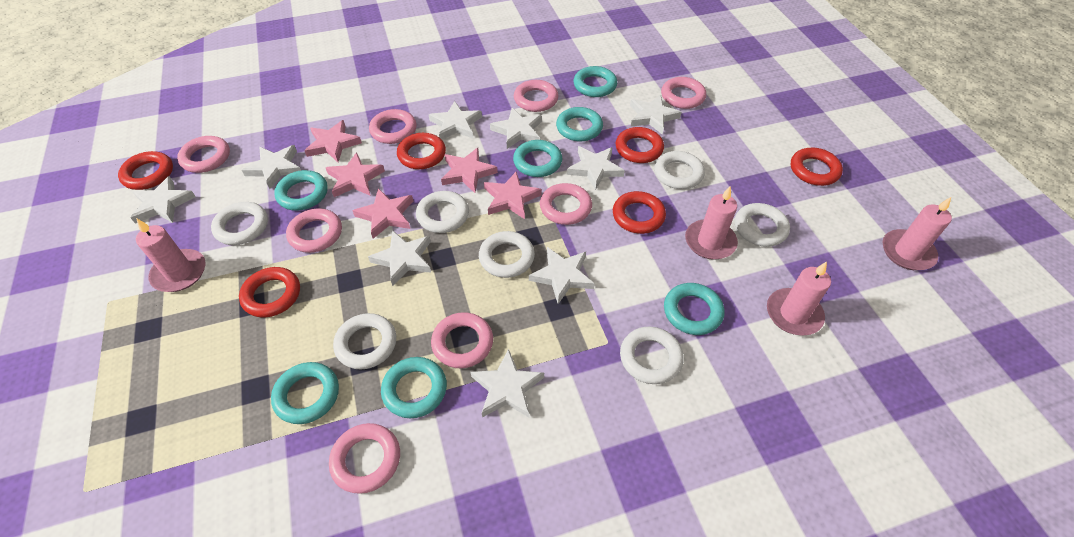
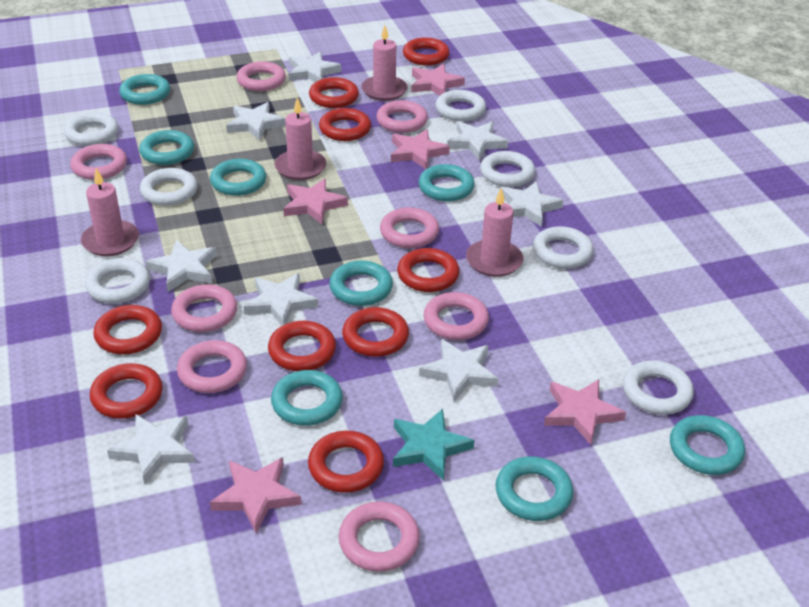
red ring: [118,151,173,190] [239,267,300,318] [397,133,446,169] [613,191,666,234] [616,127,664,163] [791,148,843,186] = 6 -> [90,363,163,419] [93,305,162,355] [268,321,336,371] [308,431,384,493] [309,77,359,108] [319,108,371,141] [342,307,409,357] [397,248,459,292] [403,38,449,66] = 9
turquoise ring: [271,362,339,424] [274,170,328,211] [381,357,447,418] [513,140,562,177] [556,107,603,141] [574,66,617,97] [664,283,725,335] = 7 -> [119,74,170,105] [139,130,194,165] [210,159,266,196] [271,370,343,426] [329,260,393,306] [419,164,475,201] [495,456,573,521] [670,415,745,475] = 8
turquoise star: none = 0 -> [393,409,474,481] = 1
white star: [130,176,196,223] [242,145,301,189] [368,230,431,286] [429,101,482,140] [471,349,544,418] [490,108,542,149] [529,247,595,304] [567,146,625,191] [630,95,682,135] = 9 -> [107,414,195,485] [145,240,217,292] [226,102,286,140] [243,273,318,326] [288,52,341,82] [419,339,498,402] [447,122,508,160] [500,181,563,227] = 8

